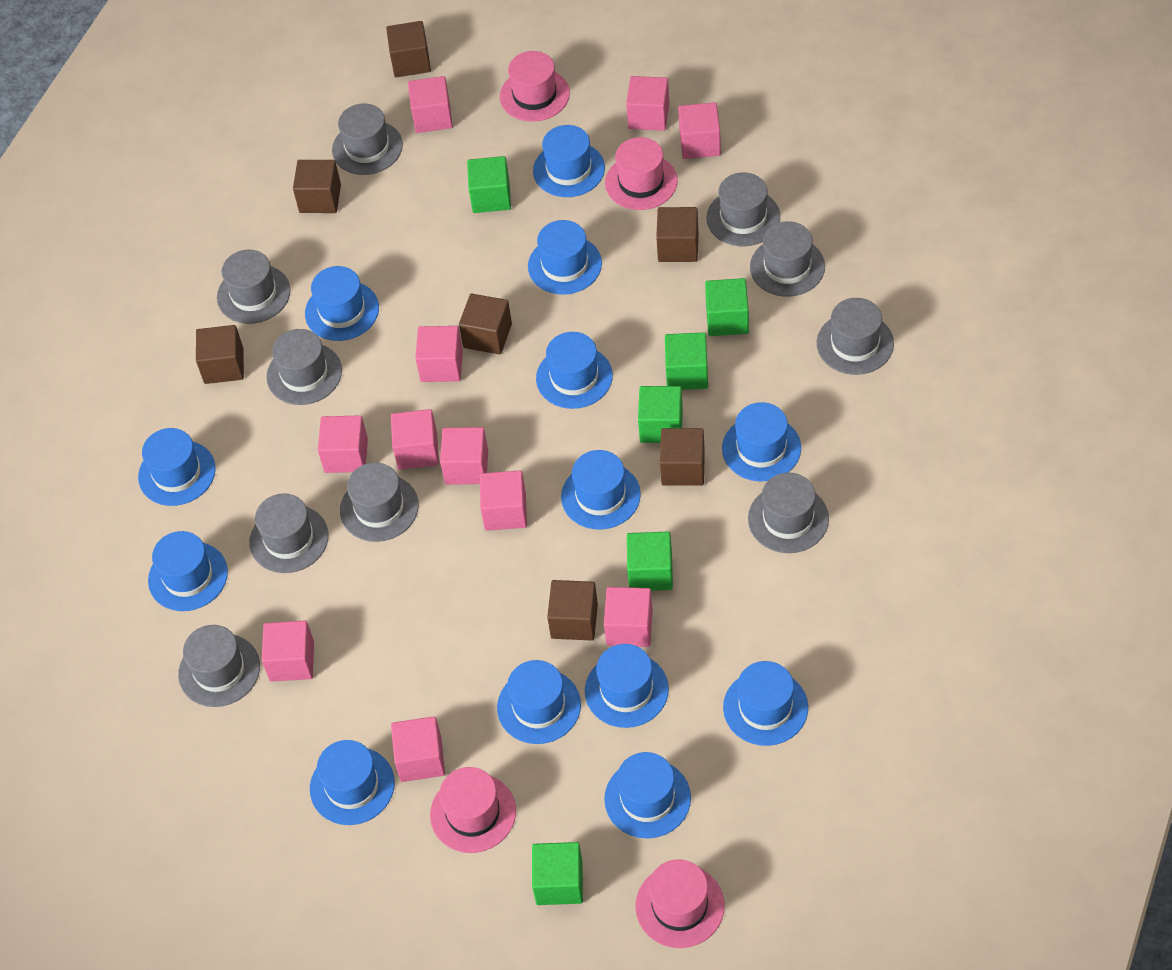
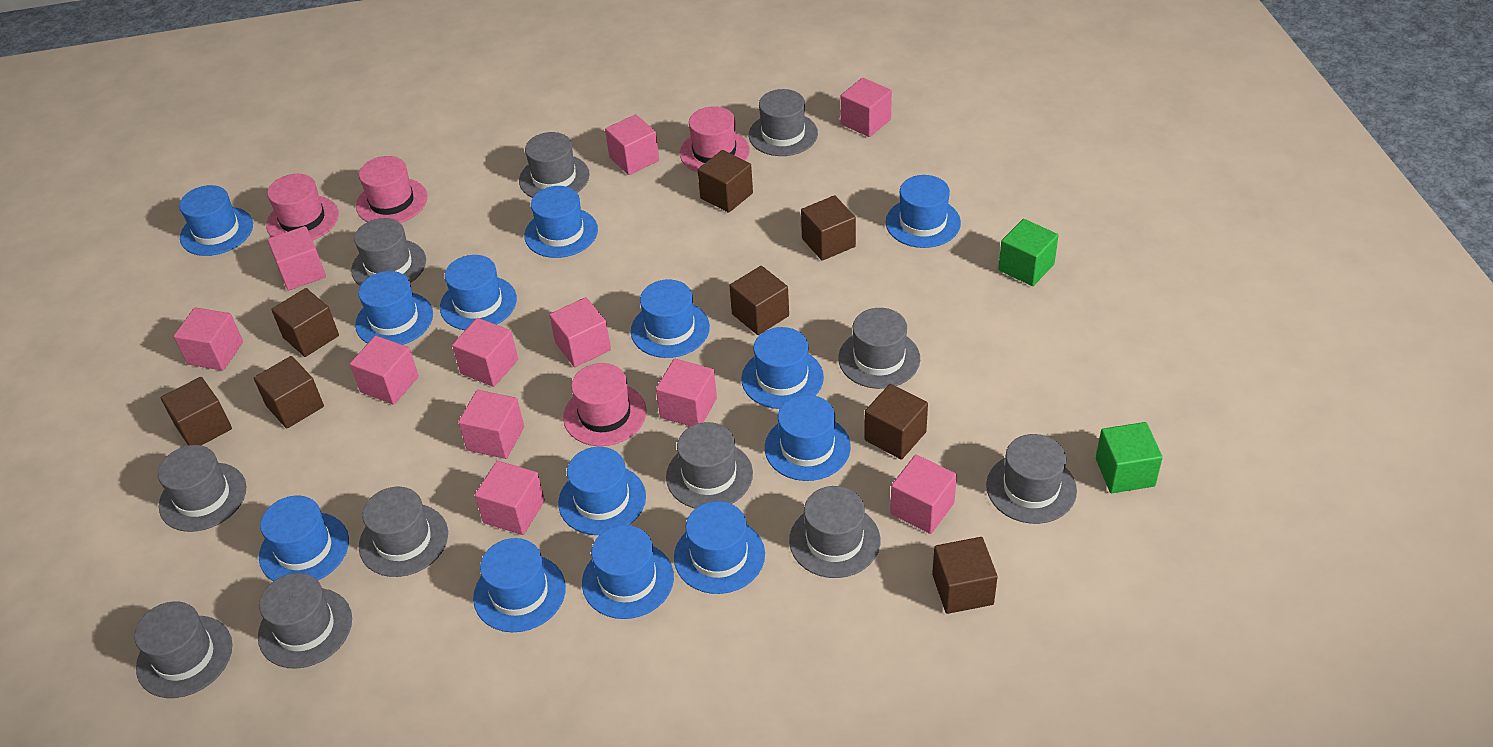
brown cube: [196,325,244,384] [293,160,341,213] [386,21,431,77] [459,294,512,355] [547,580,598,640] [656,207,699,262] [660,428,705,486] = 7 -> [161,377,232,446] [254,356,324,428] [271,288,339,357] [698,150,753,213] [729,266,789,335] [801,195,856,261] [864,384,928,460] [932,537,998,614] = 8
green cube: [467,156,511,213] [532,842,583,905] [627,532,673,591] [638,386,683,443] [665,332,708,390] [705,278,749,336] = 6 -> [998,219,1059,286] [1096,422,1163,493] = 2
grey hat: [178,625,260,707] [217,250,290,324] [249,493,328,573] [267,329,342,405] [332,104,403,175] [340,462,419,542] [707,172,780,246] [748,473,829,553] [750,221,825,297] [817,298,894,375] = 10 -> [134,601,233,698] [158,445,246,532] [258,573,352,669] [351,218,426,286] [359,487,448,577] [519,132,590,198] [666,422,753,509] [749,89,818,156] [789,486,880,578] [838,308,920,389] [986,434,1077,524] = 11

